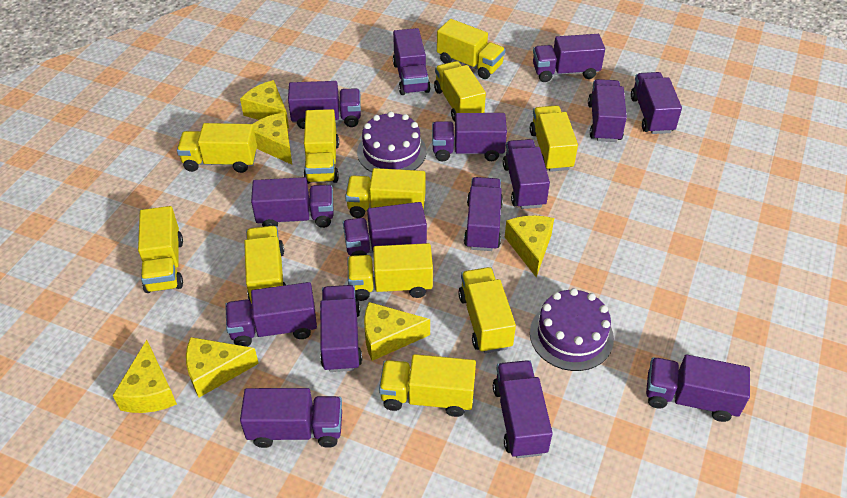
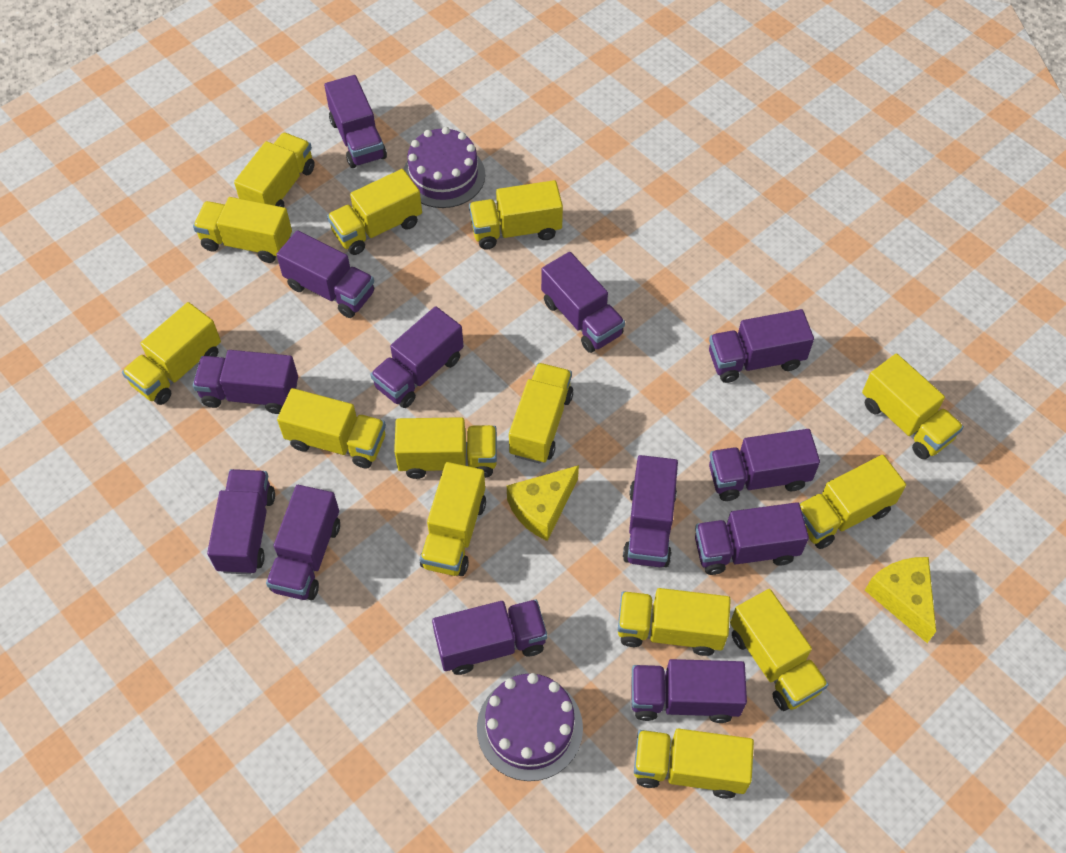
purple truck: [225,282,317,347] [240,388,342,448] [251,177,333,228] [288,81,361,129] [320,285,362,372] [343,202,427,256] [393,28,431,95] [432,113,507,161] [464,177,503,251] [493,360,553,458] [503,139,550,209] [533,34,605,82] [588,79,627,142] [631,72,682,134] [646,355,750,422] = 15 -> [193,350,298,414] [207,469,275,575] [266,485,340,600] [276,230,374,318] [324,75,387,168] [370,306,464,408] [432,599,547,675] [541,252,625,353] [623,455,678,567] [631,659,747,723] [695,502,809,575] [709,309,814,383] [709,429,820,501] = 13
yellow cheese: [112,340,177,413] [186,337,259,397] [240,80,289,128] [253,112,292,165] [364,302,430,361] [505,215,554,277] = 6 -> [507,465,579,541] [865,557,936,643] = 2
yellow truck: [138,206,183,293] [177,123,257,173] [244,226,286,303] [303,109,339,184] [345,168,425,218] [348,243,433,301] [379,354,476,417] [434,61,486,122] [437,19,505,79] [458,267,516,353] [530,105,578,172] = 11 -> [122,302,221,405] [193,197,292,263] [234,133,315,207] [277,388,386,469] [327,169,422,255] [394,417,497,479] [420,462,486,576] [469,180,563,249] [509,363,573,464] [618,588,731,656] [634,728,754,799] [730,589,829,711] [799,455,906,549] [862,353,964,459] = 14

